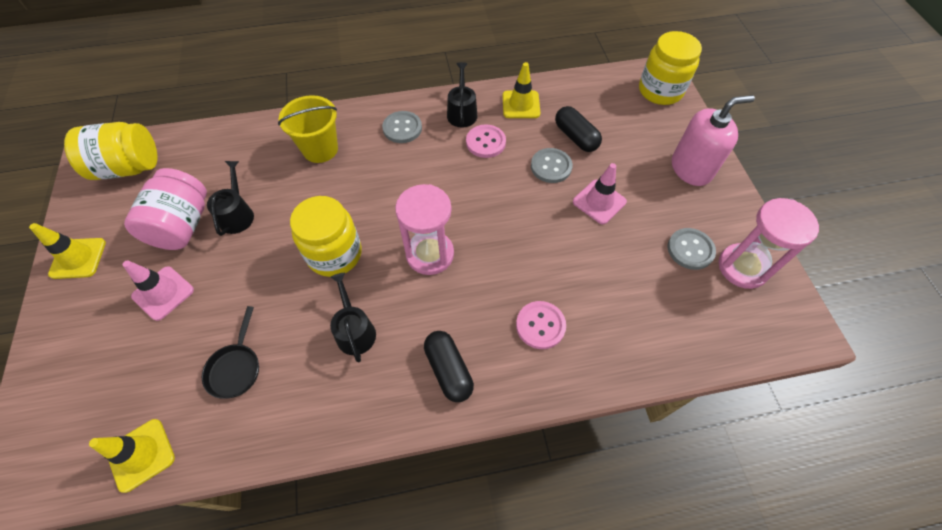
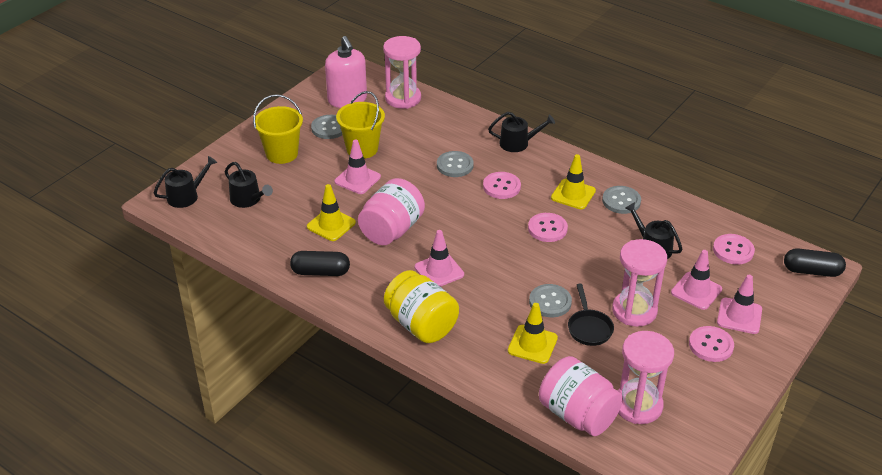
black watering can: [207,161,254,236] [330,273,376,362] [447,62,477,127] = 3 -> [154,156,217,208] [225,162,273,208] [488,112,555,152] [625,202,682,259] = 4
grey button: [382,111,422,143] [531,148,573,183] [668,228,716,270] = 3 -> [311,115,342,139] [437,151,474,177] [529,284,572,317] [602,186,641,214] = 4
pink button: [466,124,506,158] [516,301,566,349] = 2 -> [483,172,521,199] [528,213,568,242] [689,326,734,362] [713,234,755,264] = 4
pink hourglass: [395,184,454,275] [719,198,819,289] = 2 -> [383,36,421,109] [612,239,667,327] [617,331,674,424] = 3
pink jar: [124,168,207,250] = 1 -> [358,178,425,245] [539,356,623,436] = 2
pink traffic cone: [123,260,194,321] [573,163,627,224] = 2 -> [335,139,381,194] [415,230,464,287] [671,250,722,310] [717,275,762,334] = 4
yellow bucket: [278,95,338,163] = 1 -> [253,94,303,164] [336,91,385,159] = 2
yellow jar: [64,122,157,180] [290,196,362,277] [639,31,702,105] = 3 -> [384,270,459,343] = 1

